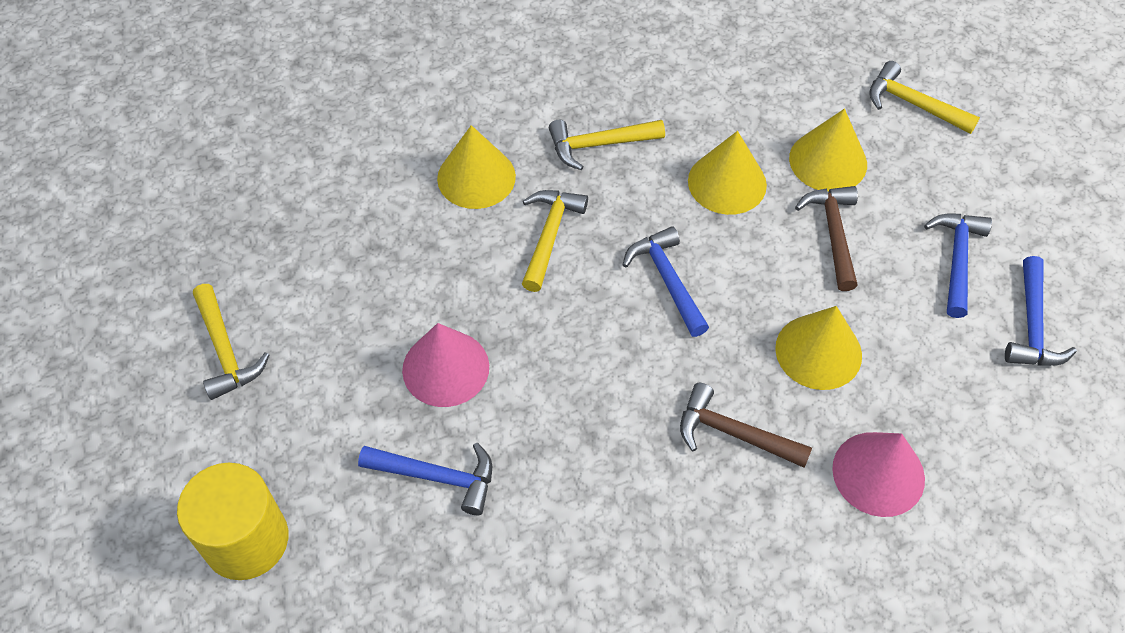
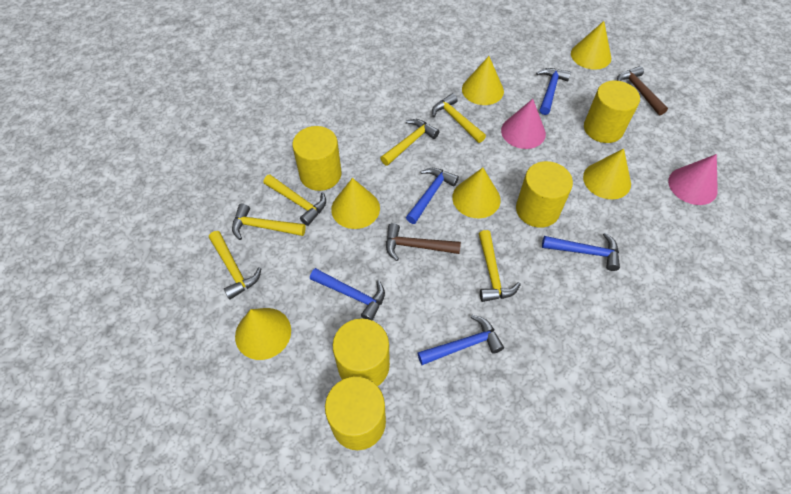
blue hammer: [358,443,492,515] [623,226,709,337] [924,213,992,318] [1005,256,1077,366] = 4 -> [310,268,385,321] [406,168,459,224] [418,315,504,365] [536,68,571,115] [542,233,620,271] = 5
yellow cone: [437,125,516,209] [688,131,767,215] [775,306,862,390] [789,109,867,192] = 4 -> [235,308,291,360] [331,178,380,229] [452,168,501,218] [462,56,504,105] [571,21,611,70] [583,148,631,199] = 6
yellow cylinder: [177,463,288,580] = 1 -> [292,126,342,191] [325,376,386,450] [333,319,390,386] [516,161,573,228] [584,81,640,143] = 5
yellow hammer: [193,284,269,400] [522,190,588,292] [549,120,665,170] [869,61,980,134] = 4 -> [209,231,261,300] [232,204,306,240] [263,174,326,226] [380,119,440,166] [432,93,486,143] [479,230,521,302] = 6

